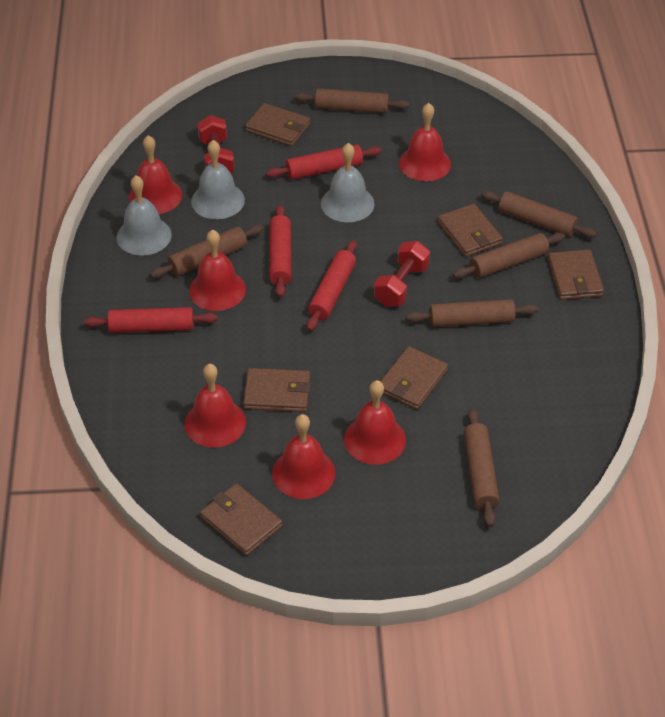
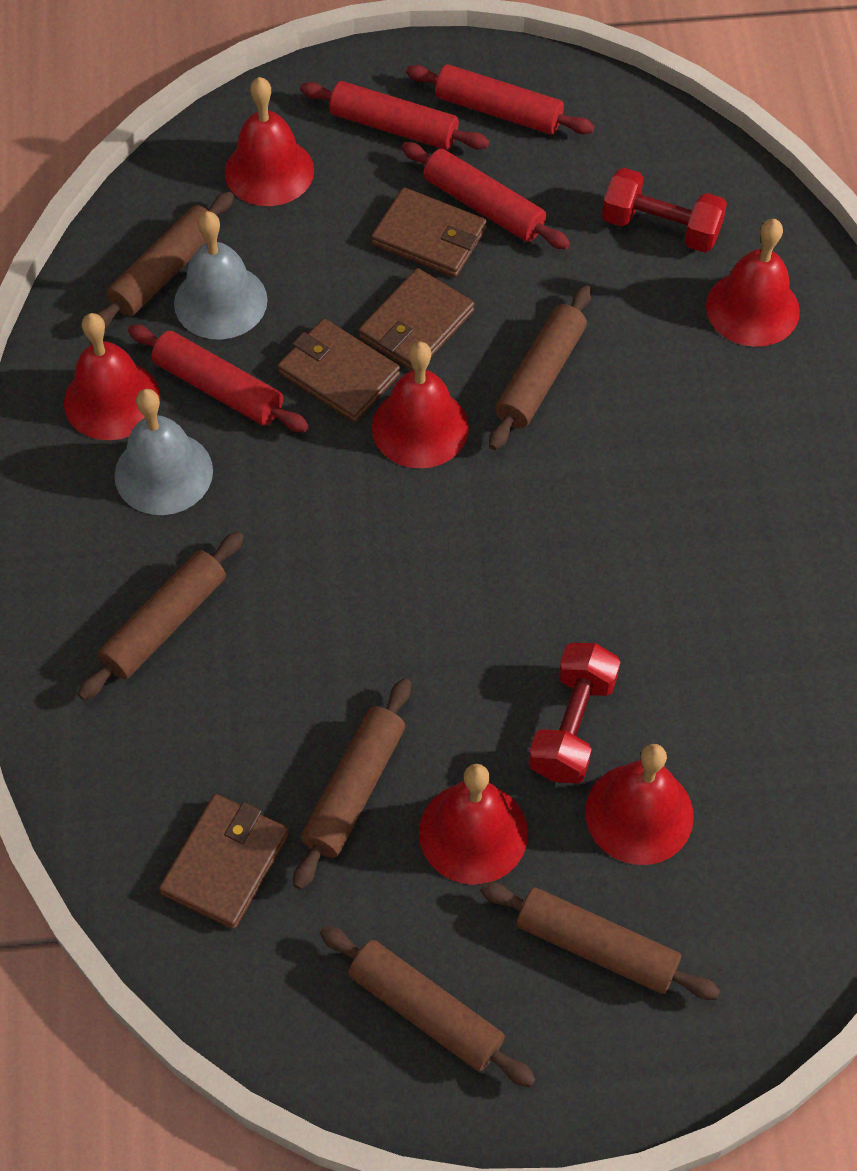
brown wallet: [200,483,283,556] [243,368,311,412] [245,103,310,146] [380,346,448,410] [438,204,503,257] [548,249,604,300] = 6 -> [159,794,289,929] [278,318,400,422] [358,268,475,371] [371,187,487,277] = 4
grey bell: [117,175,172,255] [191,140,245,219] [321,143,375,222] = 3 -> [114,389,213,515] [174,211,268,340] = 2

